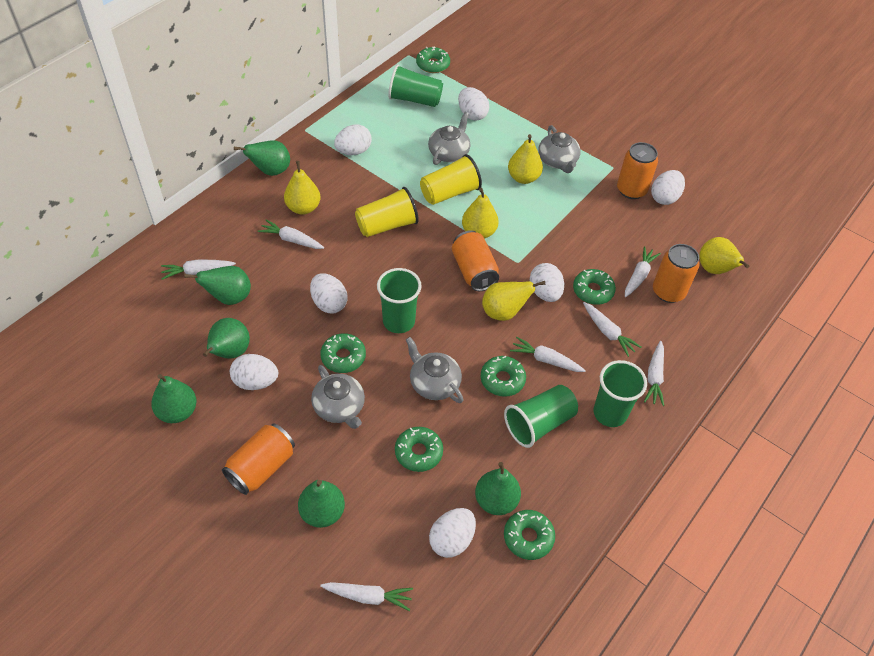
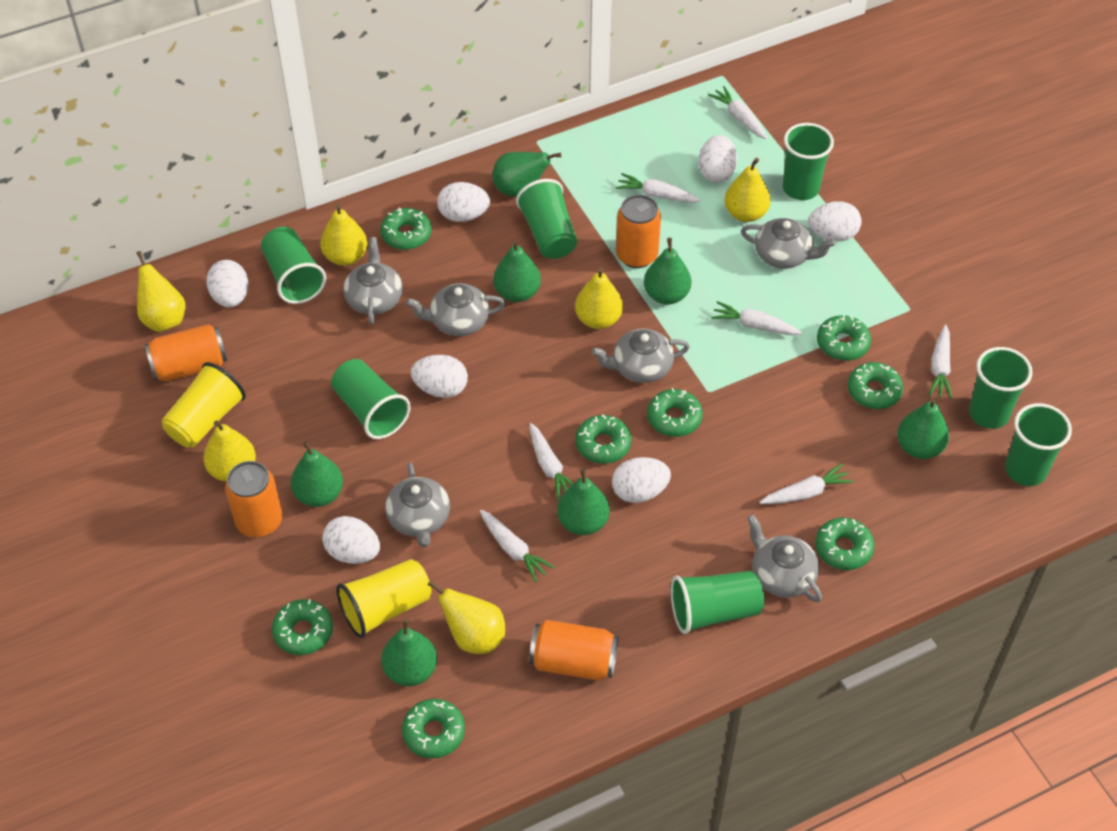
green cup: [377,268,422,333] [388,64,443,107] [504,385,578,448] [593,360,647,427] = 4 -> [261,227,326,304] [331,359,411,439] [516,179,577,259] [671,571,764,634] [783,123,834,200] [969,347,1033,429] [1005,403,1072,486] = 7
green donut: [320,333,366,373] [395,427,443,472] [416,46,450,73] [481,356,526,397] [504,510,555,560] [573,269,616,305] = 6 -> [272,599,333,655] [380,208,432,250] [402,699,465,759] [575,415,631,464] [647,388,703,437] [815,517,875,570] [817,315,871,361] [848,362,903,409] = 8
green pear: [151,374,197,423] [184,266,251,305] [203,318,250,359] [234,140,290,176] [298,480,345,528] [475,462,521,515] = 6 -> [291,441,343,507] [381,619,437,686] [492,152,561,197] [493,240,541,302] [557,468,610,535] [644,238,691,305] [897,398,949,459] = 7
grey teapot: [311,365,365,429] [406,337,463,403] [428,112,470,165] [538,125,581,173] = 4 -> [343,237,403,324] [385,462,450,547] [406,283,506,336] [591,329,690,383] [741,218,836,269] [747,514,822,602] = 6
yellow pear: [284,161,321,215] [462,188,499,239] [482,281,546,321] [508,134,543,184] [699,237,749,274] = 5 -> [137,251,186,332] [203,420,256,481] [320,204,367,266] [427,580,505,654] [575,268,623,329] [724,158,771,222] = 6

